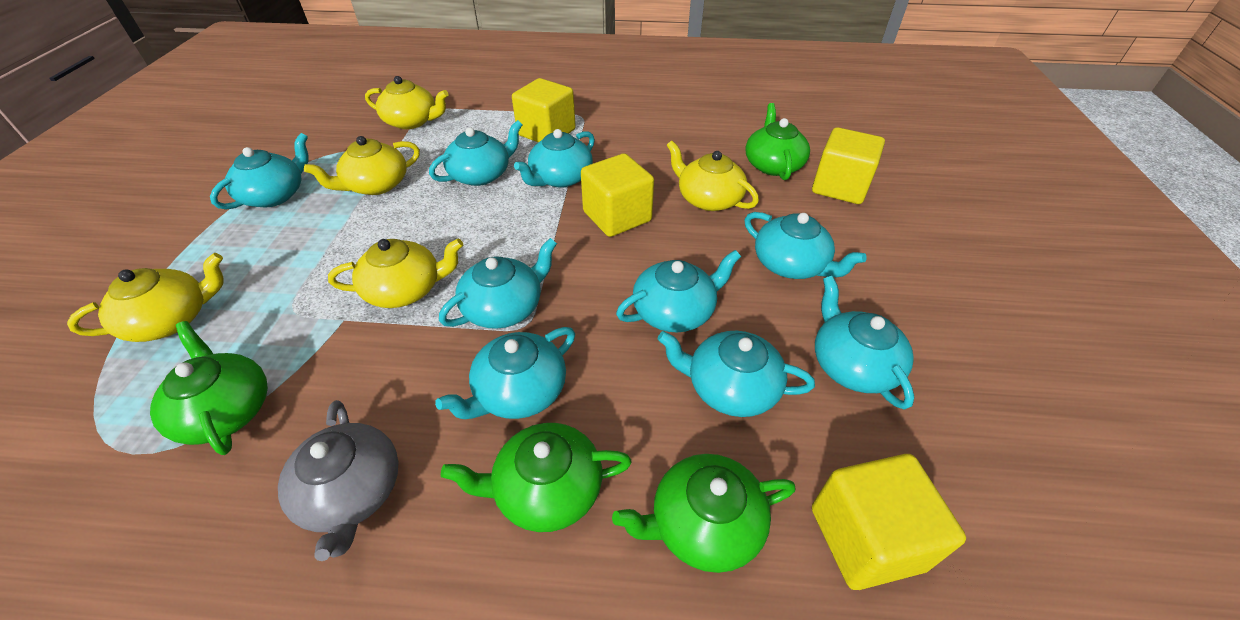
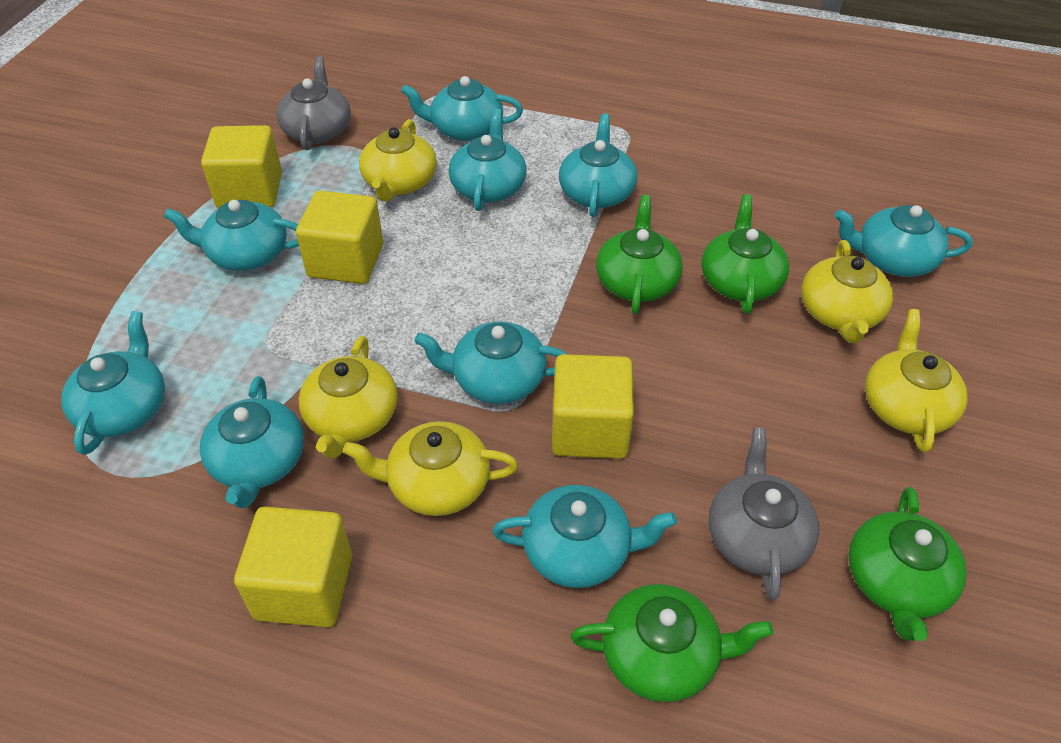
grey teapot: [278,400,398,561] = 1 -> [276,56,351,150] [709,428,819,600] = 2

